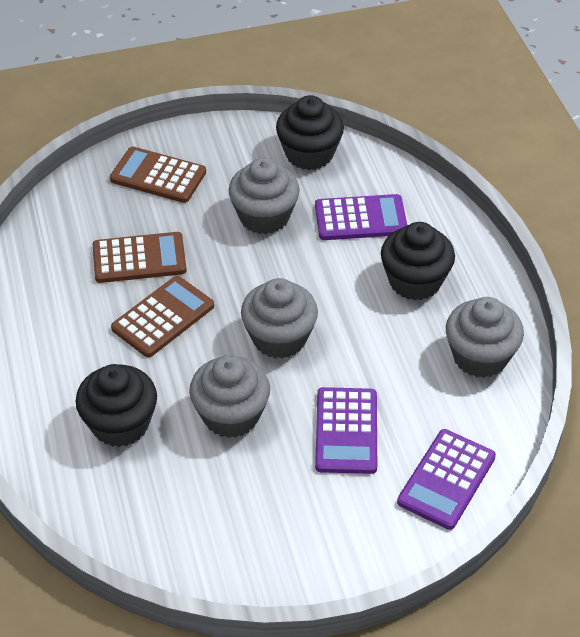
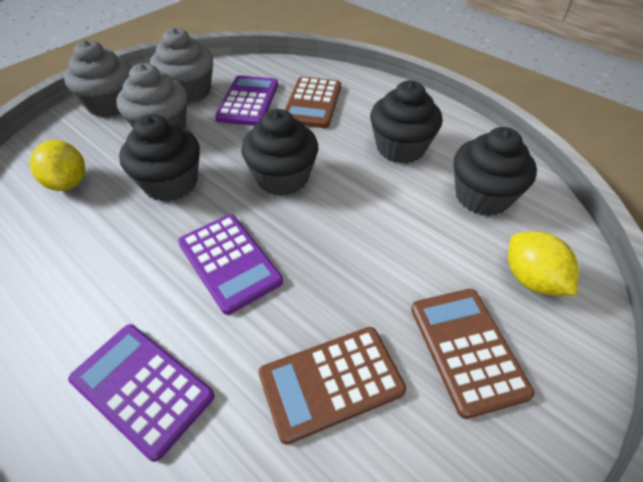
black cupcake: [76,364,157,447] [276,95,344,170] [381,222,455,300] = 3 -> [119,114,200,202] [241,109,318,196] [370,80,443,163] [454,127,537,216] = 4
grey cupcake: [189,355,270,438] [228,157,300,234] [241,278,318,359] [446,297,524,378] = 4 -> [64,40,131,117] [117,63,187,129] [150,27,213,103] = 3
yellow lemon: none = 0 -> [30,140,85,191] [508,232,578,296] = 2

